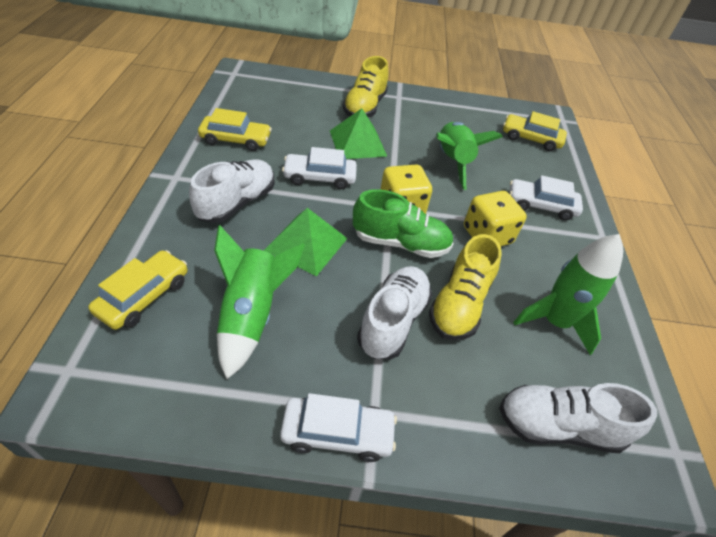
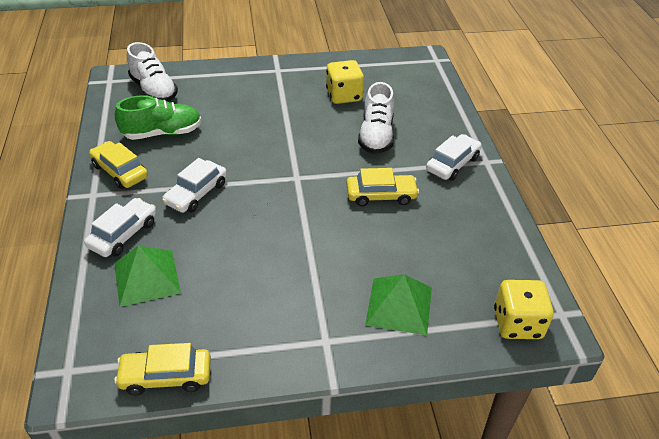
green rocket: [214,225,305,379] [436,122,503,190] [513,234,623,355] = 3 -> none = 0
white shoe: [189,159,275,223] [357,266,432,359] [499,383,657,454] = 3 -> [127,42,178,102] [358,82,394,154] = 2
yellow shoe: [343,56,388,117] [429,234,502,340] = 2 -> none = 0

